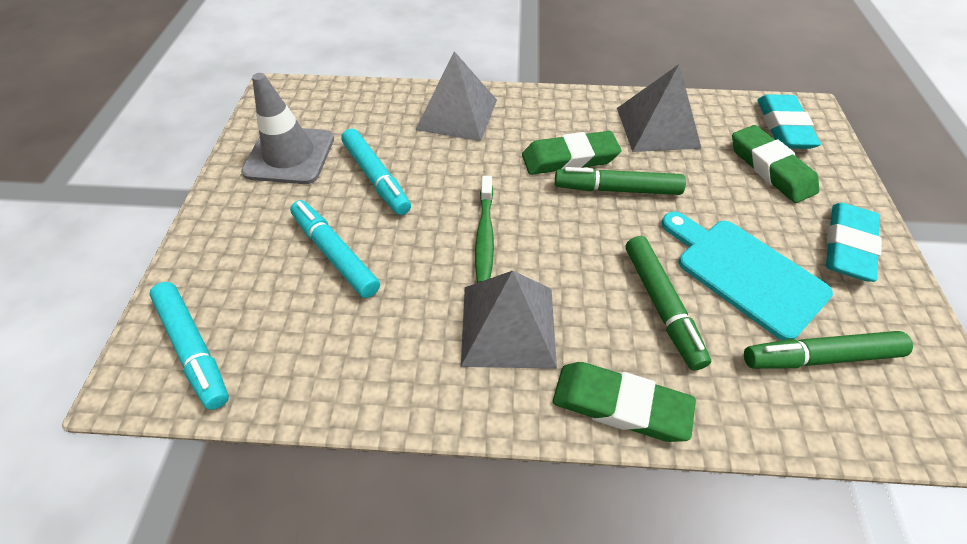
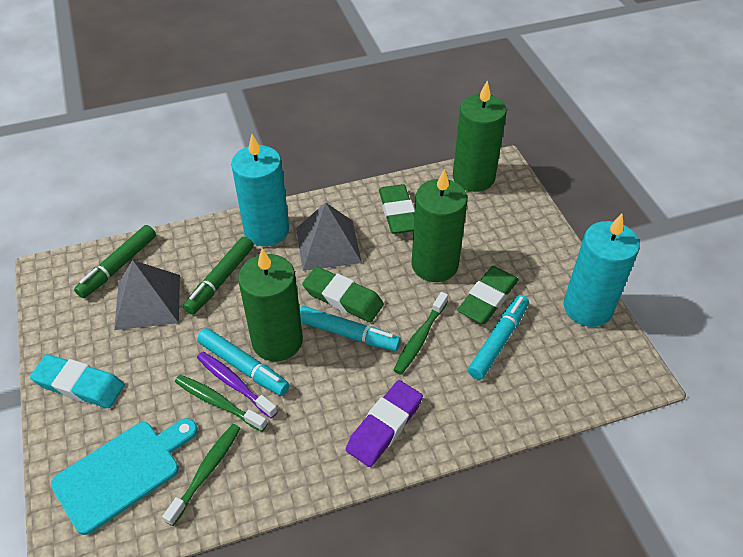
green candle: none = 0 -> [238,249,303,362] [412,169,468,282] [453,81,507,192] = 3
green marker: [555,167,686,195] [626,236,711,371] [744,331,913,369] = 3 -> [74,225,156,298] [183,237,254,315] = 2
green toothbrush: [475,176,494,283] = 1 -> [162,424,241,526] [175,375,267,432] [394,292,448,375] = 3
grey pyramid: [416,51,497,141] [461,271,557,369] [617,64,702,152] = 3 -> [114,260,180,330] [296,202,362,271] = 2
grey traffic cone: [241,73,334,184] = 1 -> none = 0
purple eraser: none = 0 -> [346,380,423,467] = 1
purple toothbrush: none = 0 -> [197,352,278,419] = 1
turquoise candle: none = 0 -> [231,134,289,246] [564,214,640,327] = 2
turquoise eraser: [757,94,821,149] [826,203,882,282] = 2 -> [30,354,125,408] = 1

